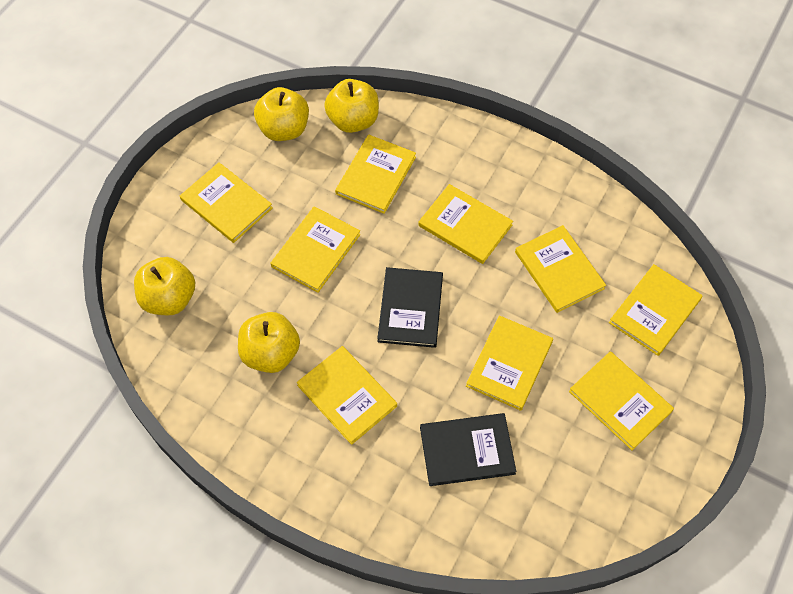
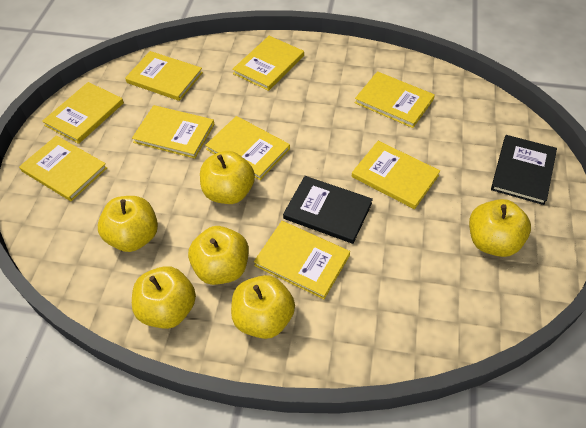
yellow apple: [134,257,195,315] [238,312,300,373] [254,87,309,141] [324,79,379,133] = 4 -> [98,196,158,252] [132,266,196,329] [188,226,249,285] [200,151,255,204] [231,275,295,339] [469,199,531,257] = 6

